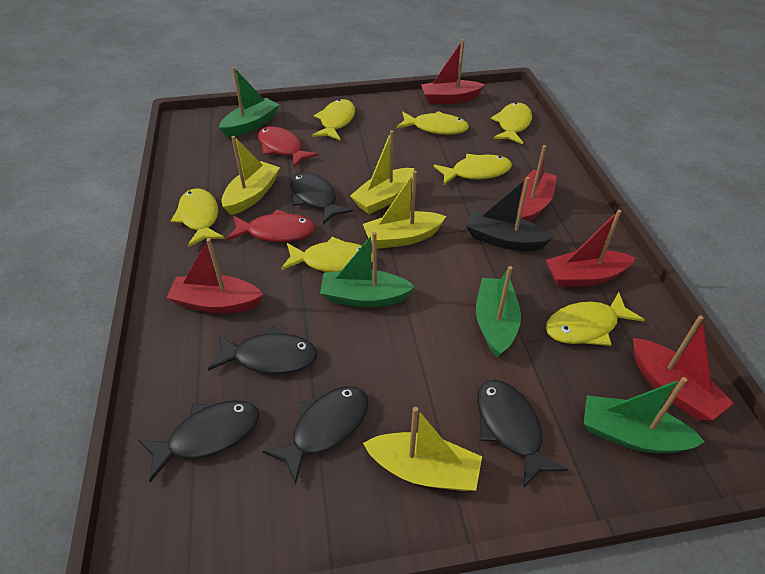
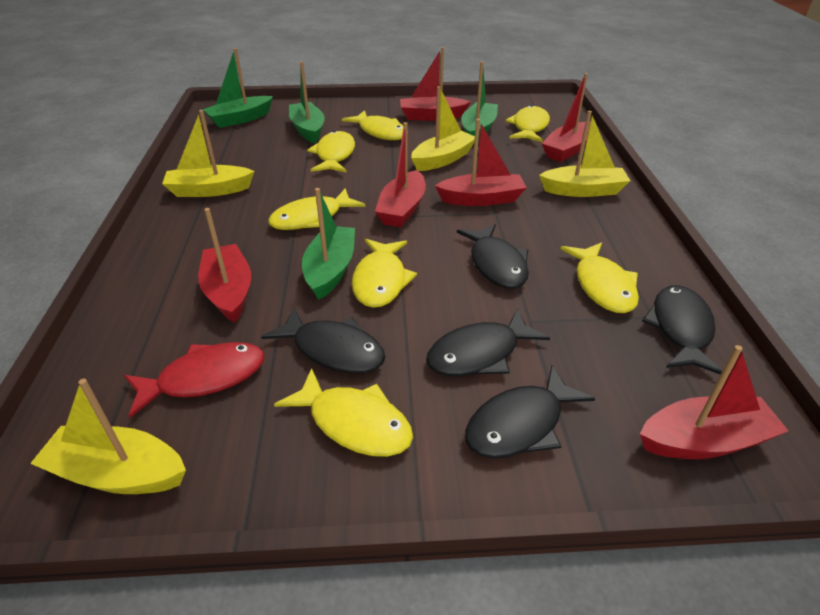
black boat: [466,177,553,251] = 1 -> none = 0
red boat: [166,238,263,314] [421,39,485,104] [517,145,557,222] [546,210,635,287] [633,315,734,421] = 5 -> [198,208,251,323] [375,122,426,227] [400,47,471,121] [435,119,527,206] [542,73,590,162] [640,345,788,459] = 6
red fish: [226,209,315,242] [258,126,319,167] = 2 -> [124,342,264,418] = 1

